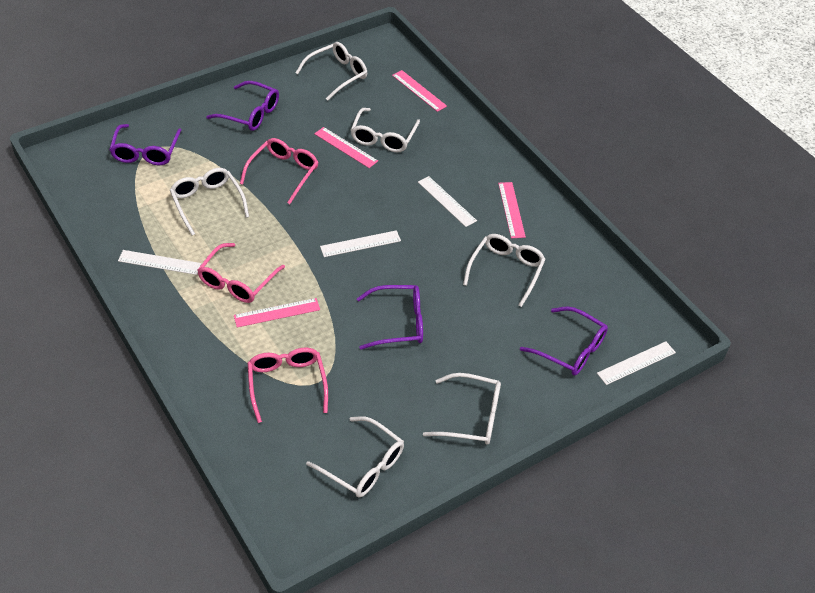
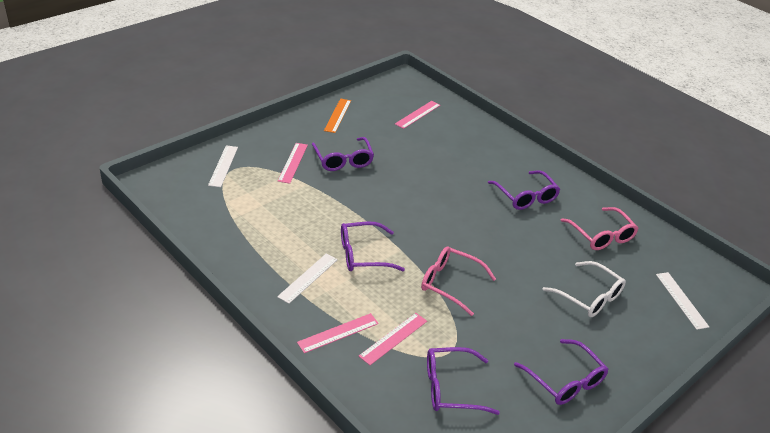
orange ruler: none = 0 -> [324,98,351,133] = 1
pink glasses: [197,243,285,303] [240,138,319,204] [248,347,328,423] = 3 -> [421,246,496,316] [560,207,638,250] = 2
purple glasses: [109,124,181,165] [206,81,279,131] [357,285,423,350] [520,306,608,376] = 4 -> [312,137,374,171] [341,222,405,271] [427,347,500,415] [488,170,560,210] [514,339,608,405] = 5
white glasses: [170,168,249,236] [295,42,367,101] [306,416,404,498] [351,108,420,152] [423,373,501,445] [463,234,546,307] = 6 -> [542,261,626,317] = 1
white ruler: [118,250,202,275] [320,230,401,257] [418,176,477,227] [597,341,676,385] = 4 -> [208,145,238,187] [277,253,338,304] [656,272,709,330] = 3

